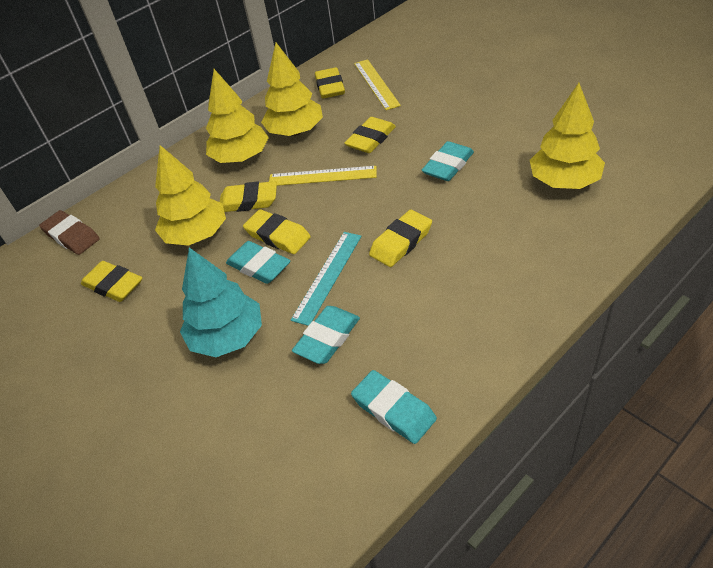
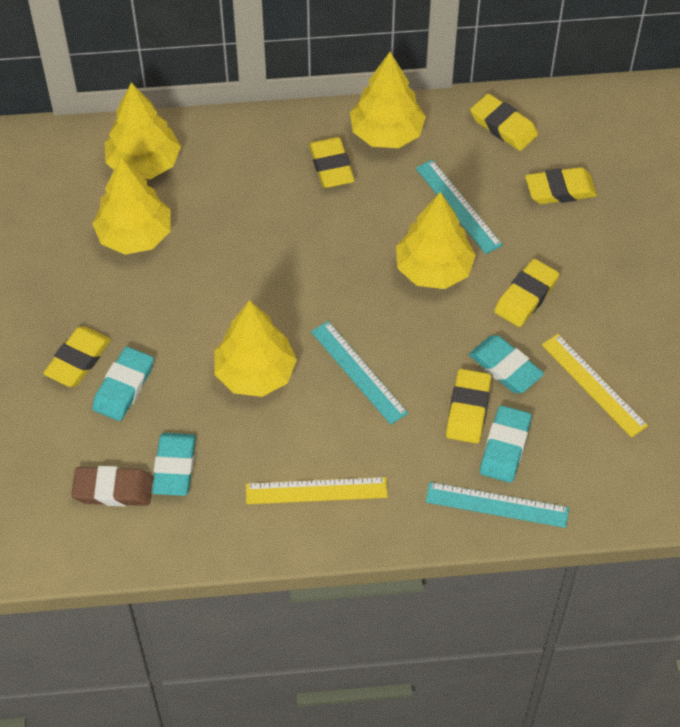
turquoise ruler: [291,232,362,326] = 1 -> [311,321,408,425] [416,160,503,254] [426,482,569,528] = 3
turquoise tree: [180,247,262,357] = 1 -> none = 0
yellow tree: [155,145,226,246] [206,69,269,163] [261,43,323,136] [530,83,605,189] = 4 -> [92,157,171,254] [105,83,181,179] [214,300,297,397] [350,52,426,148] [396,192,476,289] = 5

